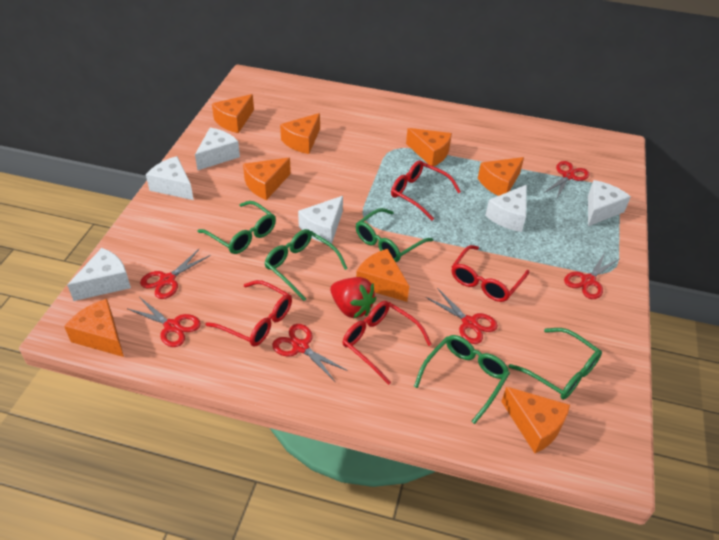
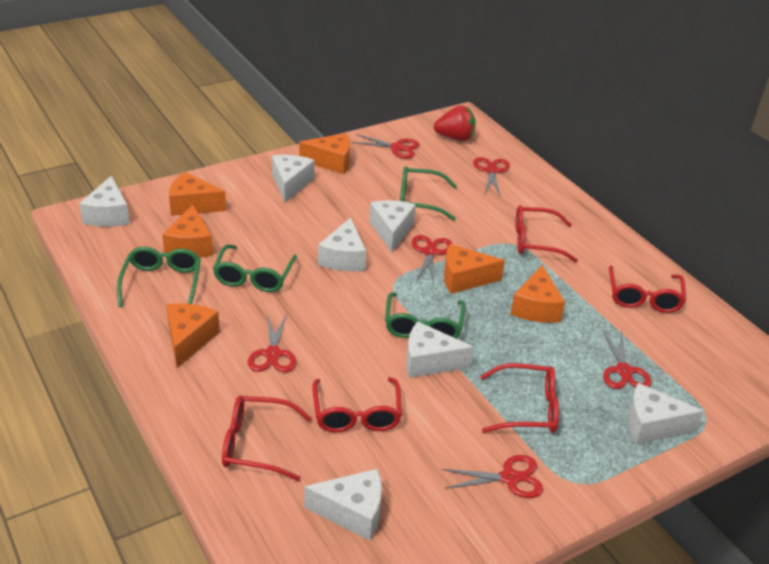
green glasses: [197,201,276,254] [264,229,348,301] [356,208,433,262] [414,335,510,424] [509,328,602,400] = 5 -> [117,247,201,307] [213,244,297,292] [385,292,466,339] [400,166,457,221] = 4
orange cheese: [64,299,124,357] [212,94,254,133] [243,158,291,200] [280,113,320,154] [356,249,409,302] [406,128,452,166] [478,157,524,196] [501,387,570,453] = 8 -> [162,205,213,258] [166,303,220,368] [169,172,226,216] [299,133,350,174] [444,244,505,294] [511,265,565,323] = 6
red glasses: [205,280,292,347] [343,301,432,385] [391,160,461,221] [452,245,529,302] = 4 -> [222,396,312,481] [312,377,402,433] [480,363,559,433] [515,205,578,263] [609,265,686,313] = 5
white cheese: [67,248,131,301] [146,156,194,200] [195,128,240,171] [298,196,343,244] [485,185,527,232] [588,180,631,226] = 6 -> [79,176,130,227] [272,155,315,203] [304,469,382,540] [318,217,366,271] [369,200,416,252] [406,321,474,378] [627,383,704,444] = 7

